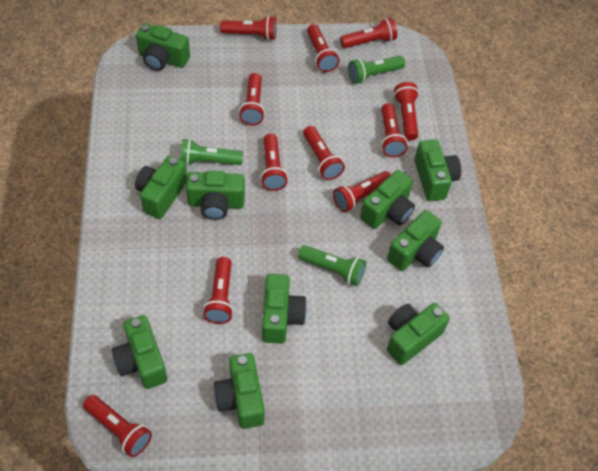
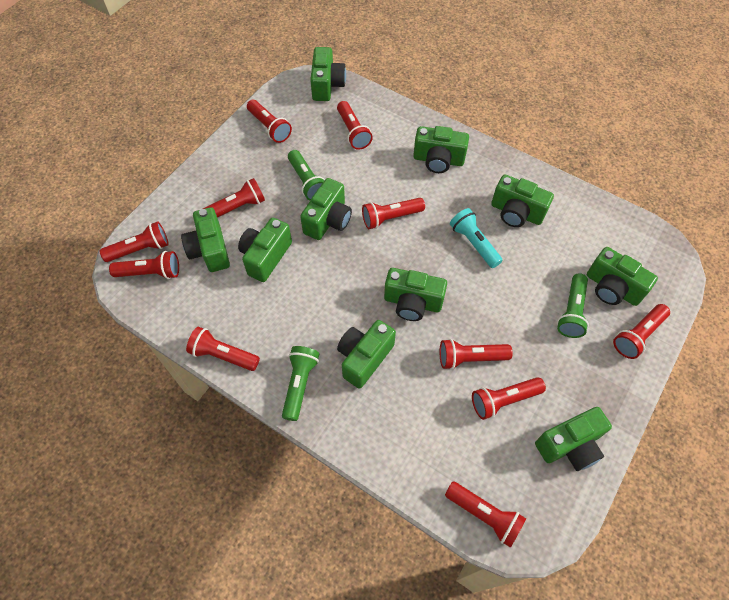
turquoise flashlight: none = 0 -> [450,208,503,268] = 1

